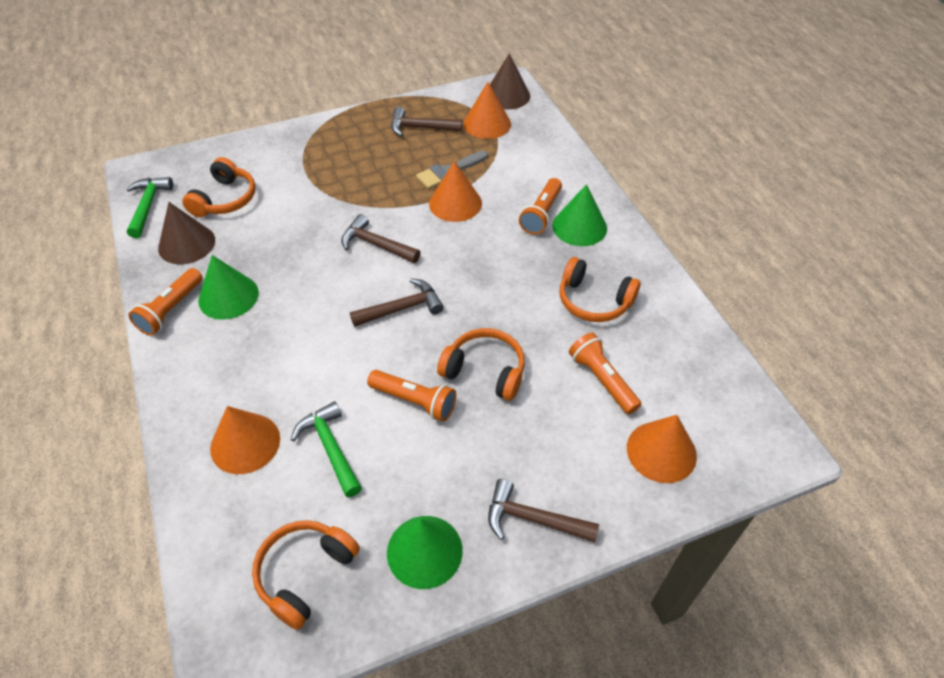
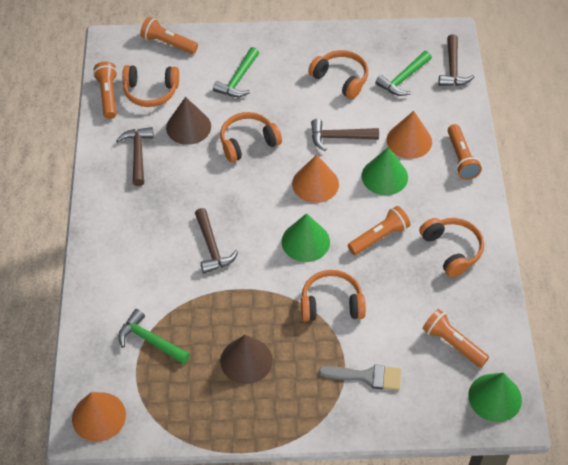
green hammer: [126,177,173,238] [290,401,362,497] = 2 -> [118,309,190,365] [213,47,259,97] [375,51,432,96] = 3
orange cone: [210,406,280,474] [429,161,482,222] [463,82,511,139] [627,415,697,483] = 4 -> [72,392,126,442] [292,155,339,203] [387,111,432,159] = 3
orange flashlight: [128,268,203,336] [367,370,456,422] [519,178,562,235] [569,333,641,414] = 4 -> [93,61,117,119] [140,17,198,54] [348,206,410,255] [423,309,489,367] [448,124,482,180] = 5
orange headphones: [182,157,256,217] [252,520,360,630] [437,328,525,401] [560,257,641,322] = 4 -> [122,65,179,107] [220,112,282,162] [301,270,366,321] [308,50,368,99] [419,218,484,278] = 5

